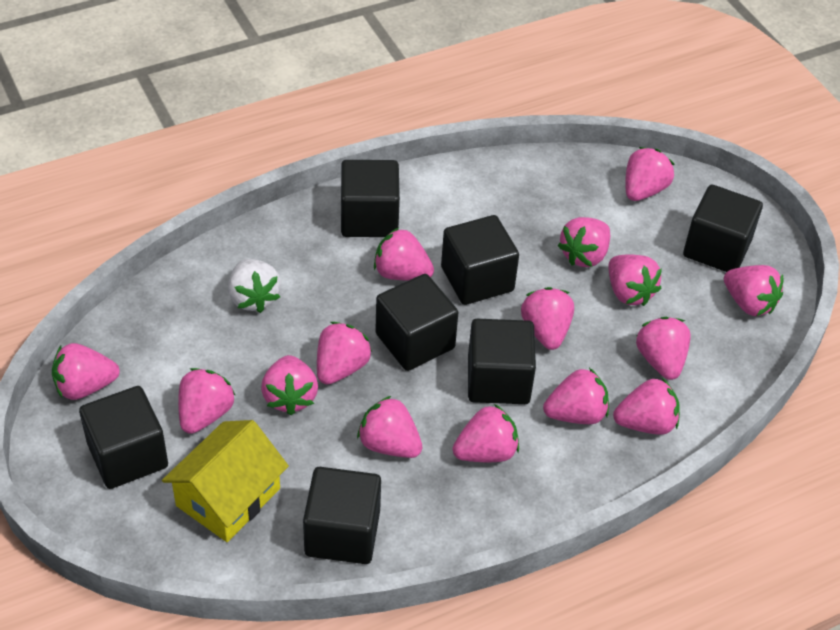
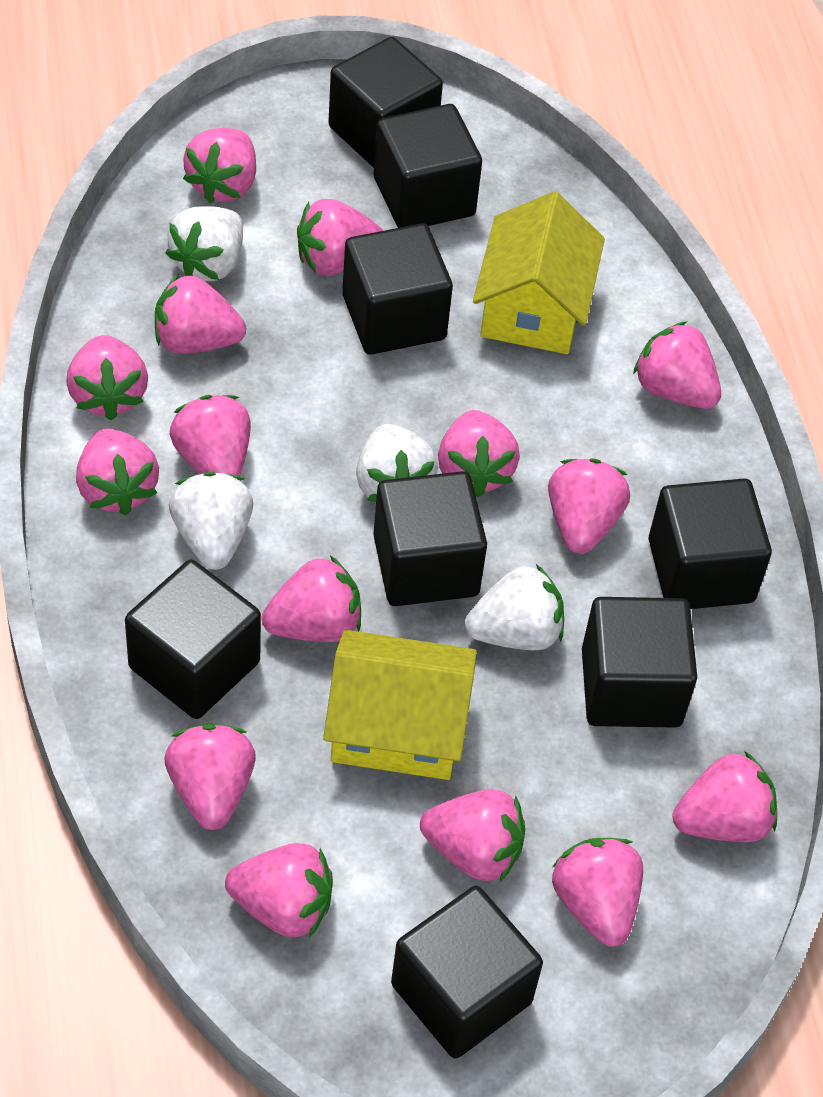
black cube: [79,386,168,489] [303,467,381,564] [341,160,400,237] [375,274,458,371] [441,215,519,305] [468,319,536,404] [683,185,763,272] = 7 -> [125,560,261,719] [328,37,443,168] [342,223,453,355] [373,471,487,606] [374,104,482,228] [391,886,543,1058] [582,597,697,728] [649,479,772,609] = 8
white strawberry: [228,259,281,313] = 1 -> [165,206,243,281] [169,472,253,570] [356,424,438,503] [465,564,564,650] = 4
yellow house: [162,420,289,542] = 1 -> [323,630,477,780] [473,192,605,354] = 2

